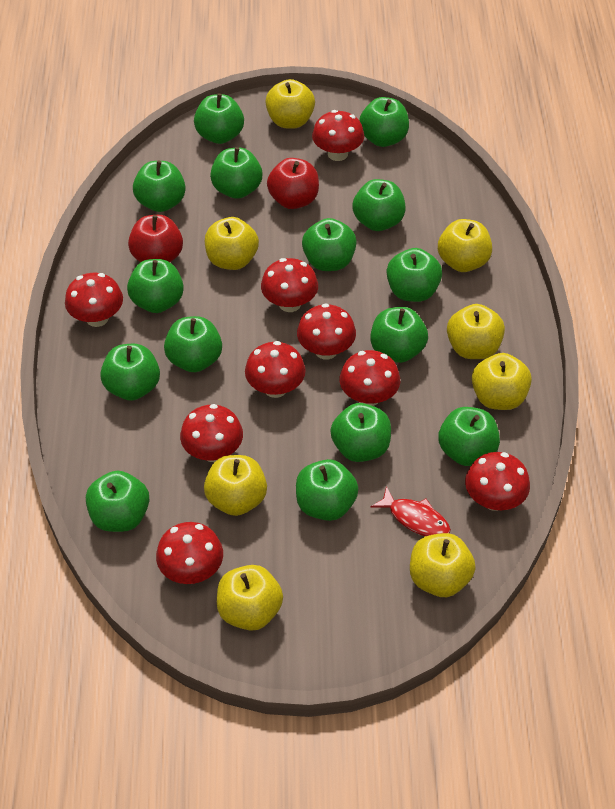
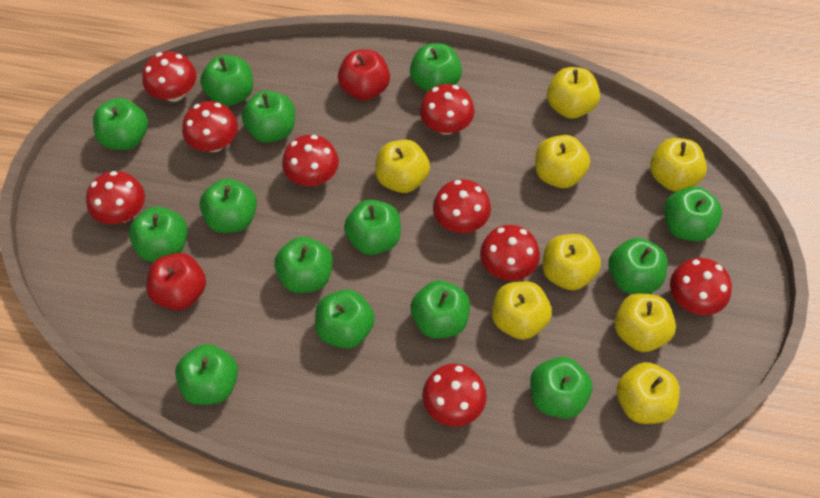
green apple: [86,470,150,532] [100,344,160,401] [127,259,184,313] [133,161,186,212] [164,316,222,372] [194,94,244,144] [210,147,263,199] [296,459,359,521] [302,218,357,271] [330,403,391,462] [352,179,406,231] [359,97,409,147] [370,307,428,363] [387,248,442,302] [438,407,500,466] = 15 -> [93,98,148,150] [129,207,188,262] [175,344,238,405] [200,55,253,106] [200,179,257,233] [242,90,295,143] [274,237,333,293] [315,290,375,349] [344,200,401,255] [410,43,462,92] [411,280,470,339] [530,357,593,419] [608,238,668,294] [664,186,722,241] = 14
red fish: [371,486,451,536] = 1 -> none = 0

